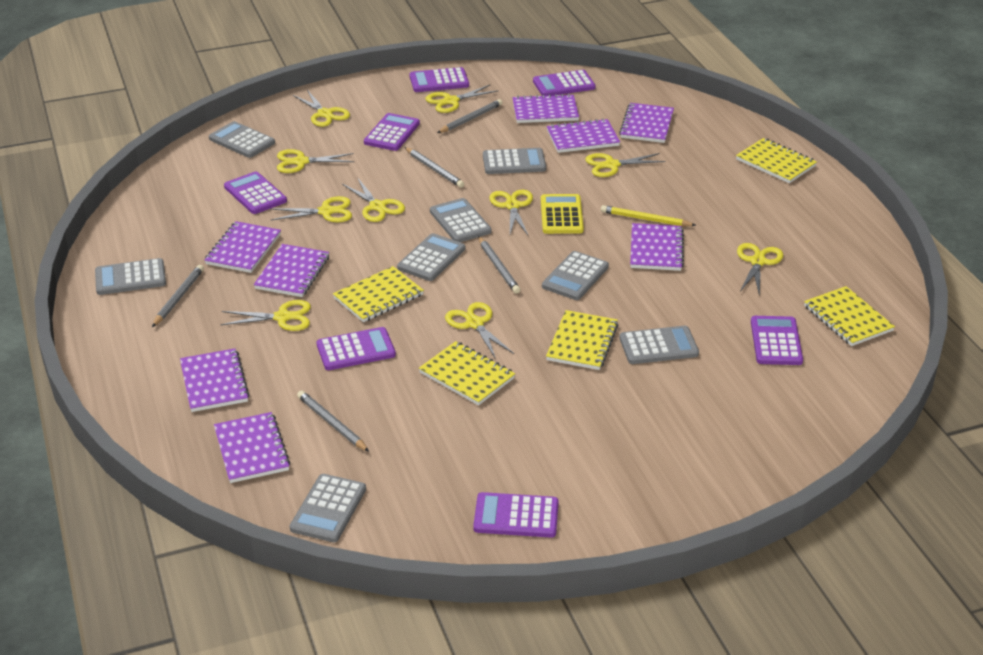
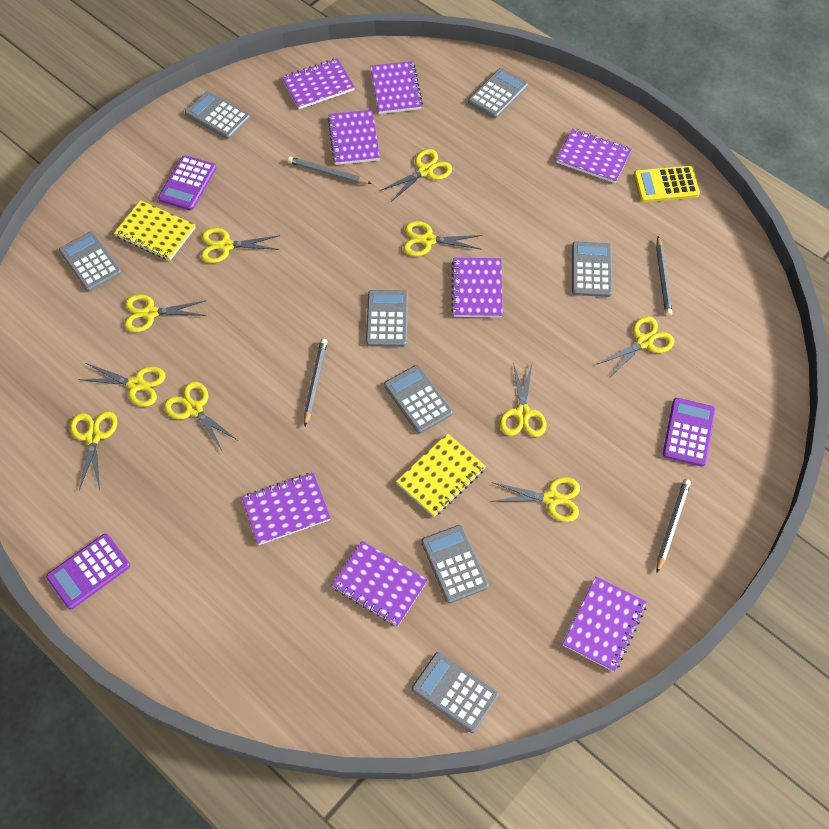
grey pencil: [152,265,204,327] [297,390,369,452] [405,147,464,188] [437,99,503,133] [478,236,520,294] = 5 -> [287,156,372,184] [304,339,328,426] [656,236,672,316] [657,479,691,573] = 4
purple calculator: [224,172,287,214] [316,327,396,370] [364,113,420,151] [410,67,469,92] [473,492,559,538] [533,70,596,96] [751,316,803,365] = 7 -> [46,534,130,609] [158,155,216,211] [663,398,715,467] = 3
yellow notebook: [333,266,424,322] [419,341,515,406] [546,310,619,370] [736,138,817,183] [804,286,895,346] = 5 -> [114,200,196,261] [396,433,486,517] = 2
yellow pencil: [601,205,696,226] = 1 -> none = 0

